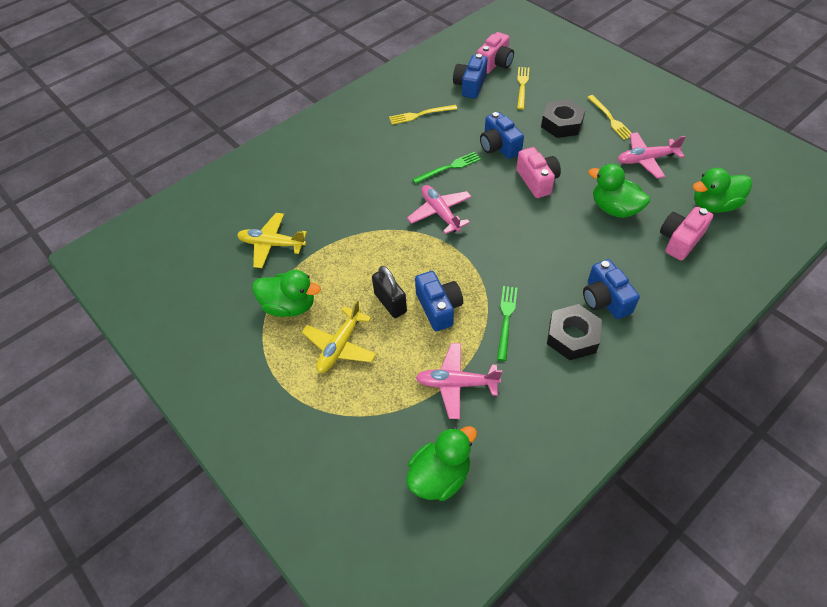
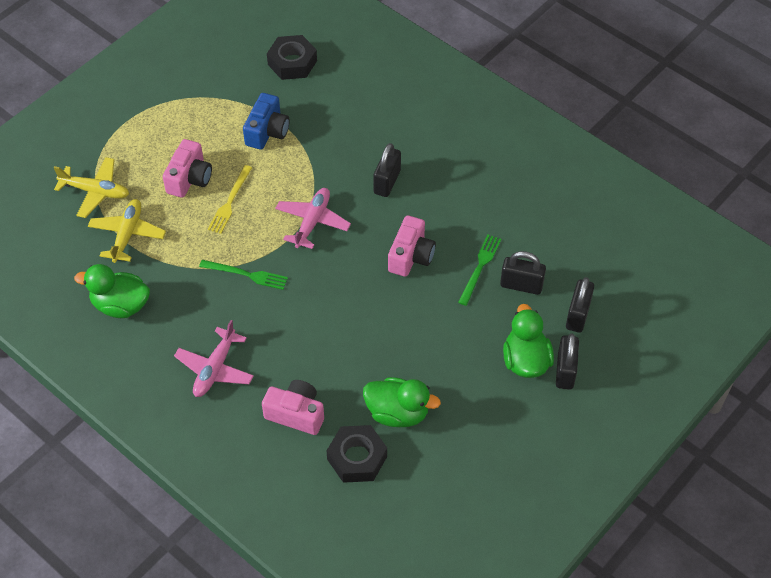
black padlock: [372,266,407,318] = 1 -> [373,143,401,197] [500,251,546,295] [556,334,579,390] [566,277,594,333] = 4
blue camera: [415,271,463,331] [453,54,487,99] [480,112,524,159] [583,259,640,319] = 4 -> [243,93,290,150] = 1
green duck: [252,270,321,317] [406,426,477,501] [588,164,650,218] [693,168,752,213] = 4 -> [74,264,150,318] [363,377,441,427] [503,304,554,378] = 3
pink plane: [407,185,472,234] [416,343,502,419] [618,132,686,179] = 3 -> [174,320,254,397] [275,188,351,249] = 2
yellow fork: [389,105,457,125] [517,67,529,110] [587,95,631,140] = 3 -> [208,165,252,234] = 1

